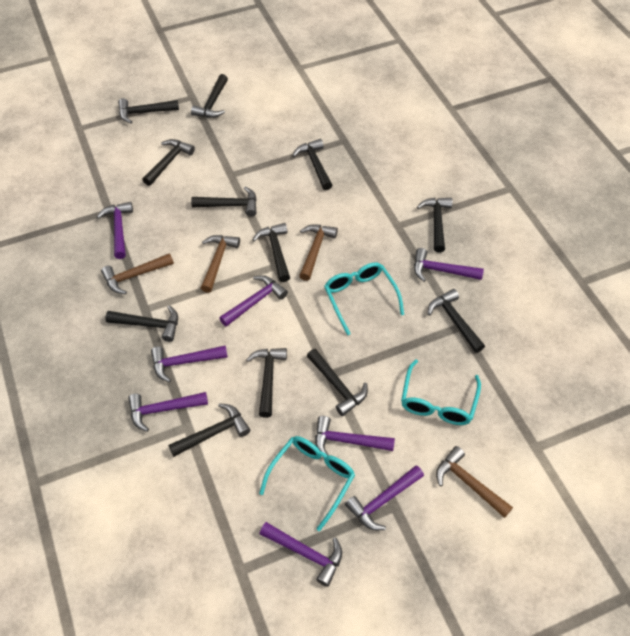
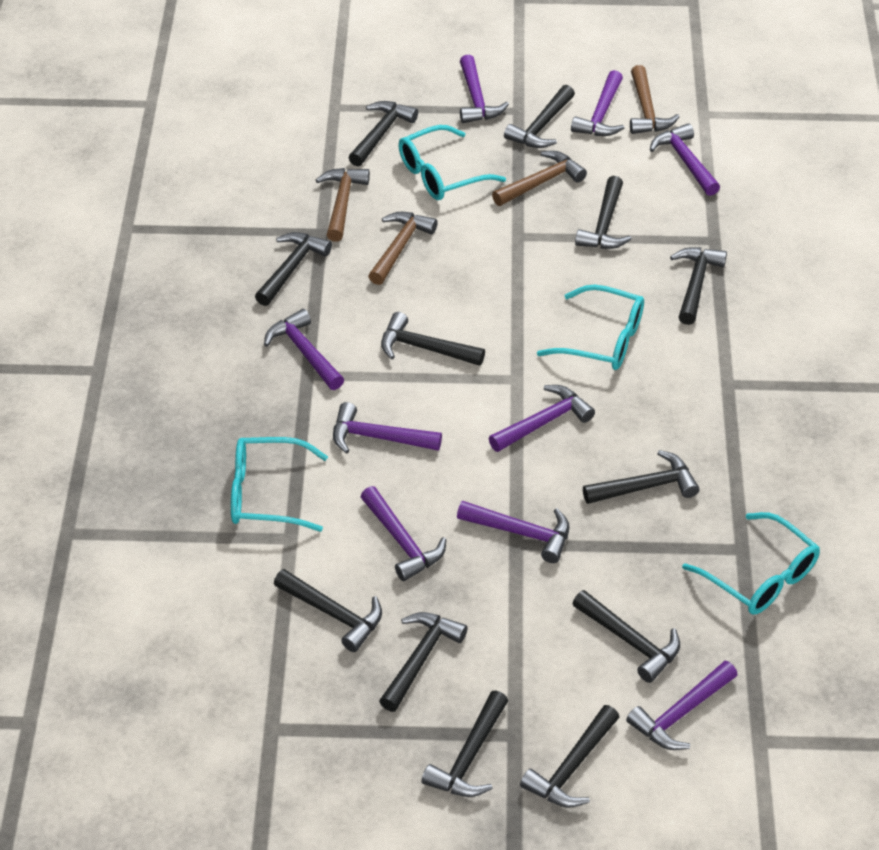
purple hammer: [97,202,133,259] [128,392,208,432] [151,345,228,382] [219,275,288,327] [260,522,342,587] [315,416,395,455] [345,465,424,530] [414,248,484,282] = 8 -> [264,309,344,390] [333,402,442,454] [361,486,446,581] [457,501,570,563] [460,55,509,123] [489,385,595,452] [571,70,624,136] [626,661,737,750] [650,123,720,196] = 9
turquoise glasses: [259,436,355,531] [324,263,404,335] [401,360,481,425] = 3 -> [231,437,328,532] [398,125,506,200] [537,285,644,370] [682,512,820,614] = 4

